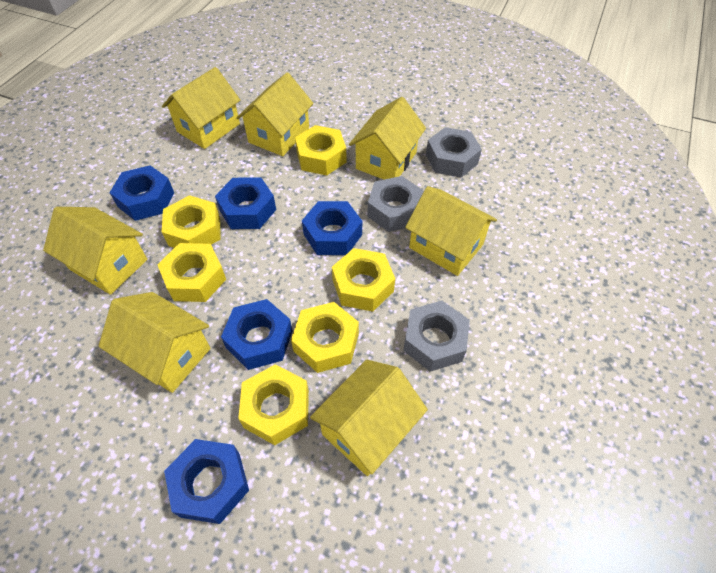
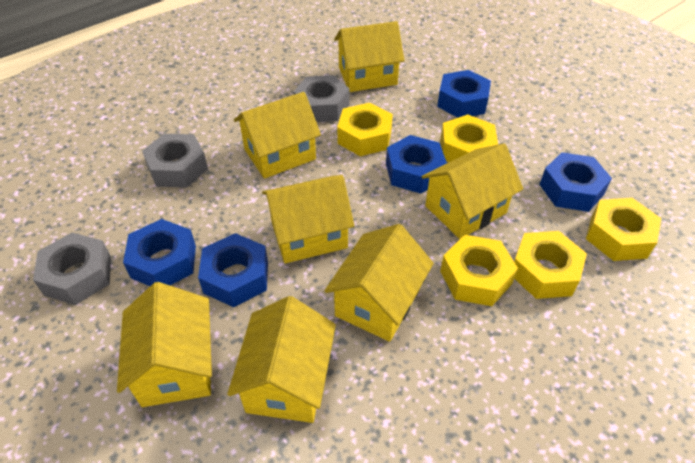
yellow nut: [157,243,226,302] [162,195,221,248] [238,364,309,445] [291,302,359,373] [295,125,347,175] [332,248,395,312] = 6 -> [337,103,393,156] [440,114,498,162] [440,235,518,306] [514,231,587,299] [586,198,661,261] = 5

